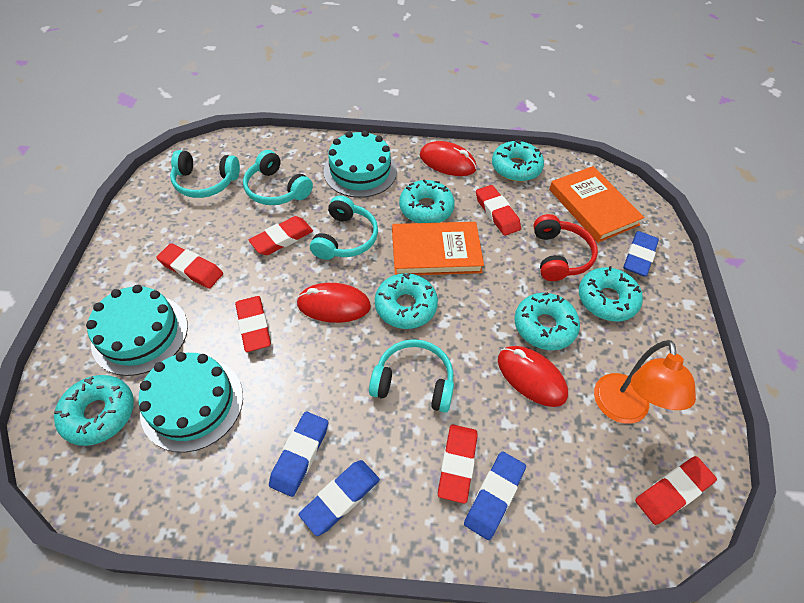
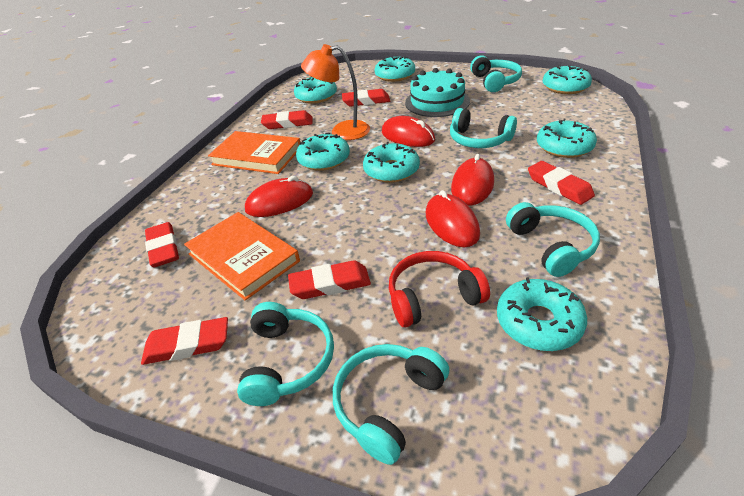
blue eraser: [269,412,328,497] [299,460,380,536] [464,451,526,540] [623,231,659,276] = 4 -> none = 0
red mouse: [296,283,371,323] [420,141,477,176] [498,346,568,407] = 3 -> [245,176,313,217] [382,116,435,147] [426,190,480,247] [451,154,494,206] = 4
turquoise cake: [86,285,188,376] [138,352,243,452] [324,130,397,198] = 3 -> [405,68,470,117] = 1
turquoise donut: [54,375,134,446] [375,273,438,329] [399,179,455,223] [492,140,544,182] [514,292,580,350] [579,266,643,322] = 6 -> [294,77,337,104] [296,133,350,171] [363,142,420,183] [375,56,415,82] [497,277,587,351] [537,118,597,158] [543,65,592,94] = 7
turquoise headphones: [170,150,240,198] [243,150,313,205] [310,196,378,260] [369,339,454,413] = 4 -> [237,302,334,406] [333,344,449,465] [450,108,517,148] [470,55,522,92] [506,202,600,277] = 5

